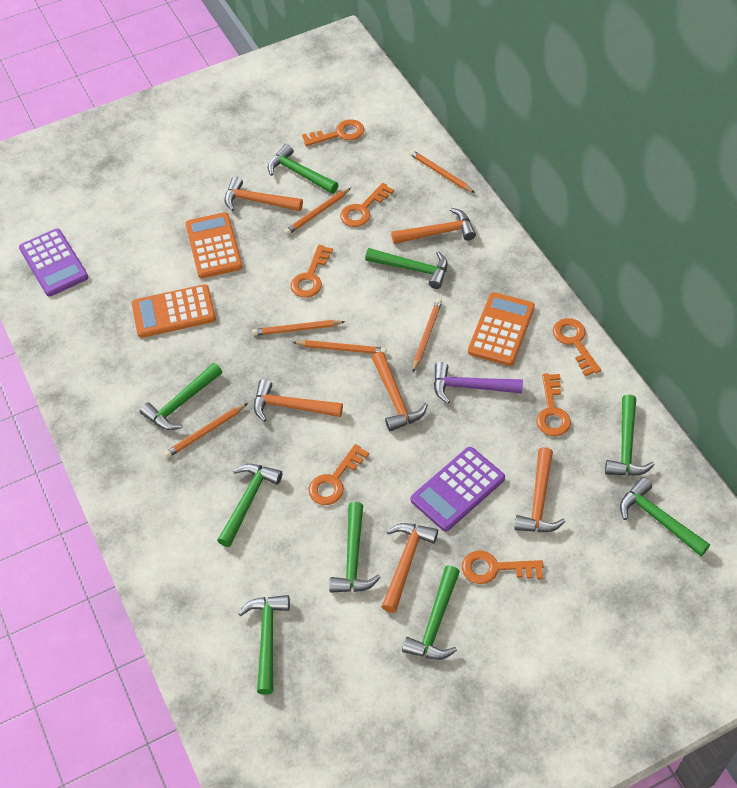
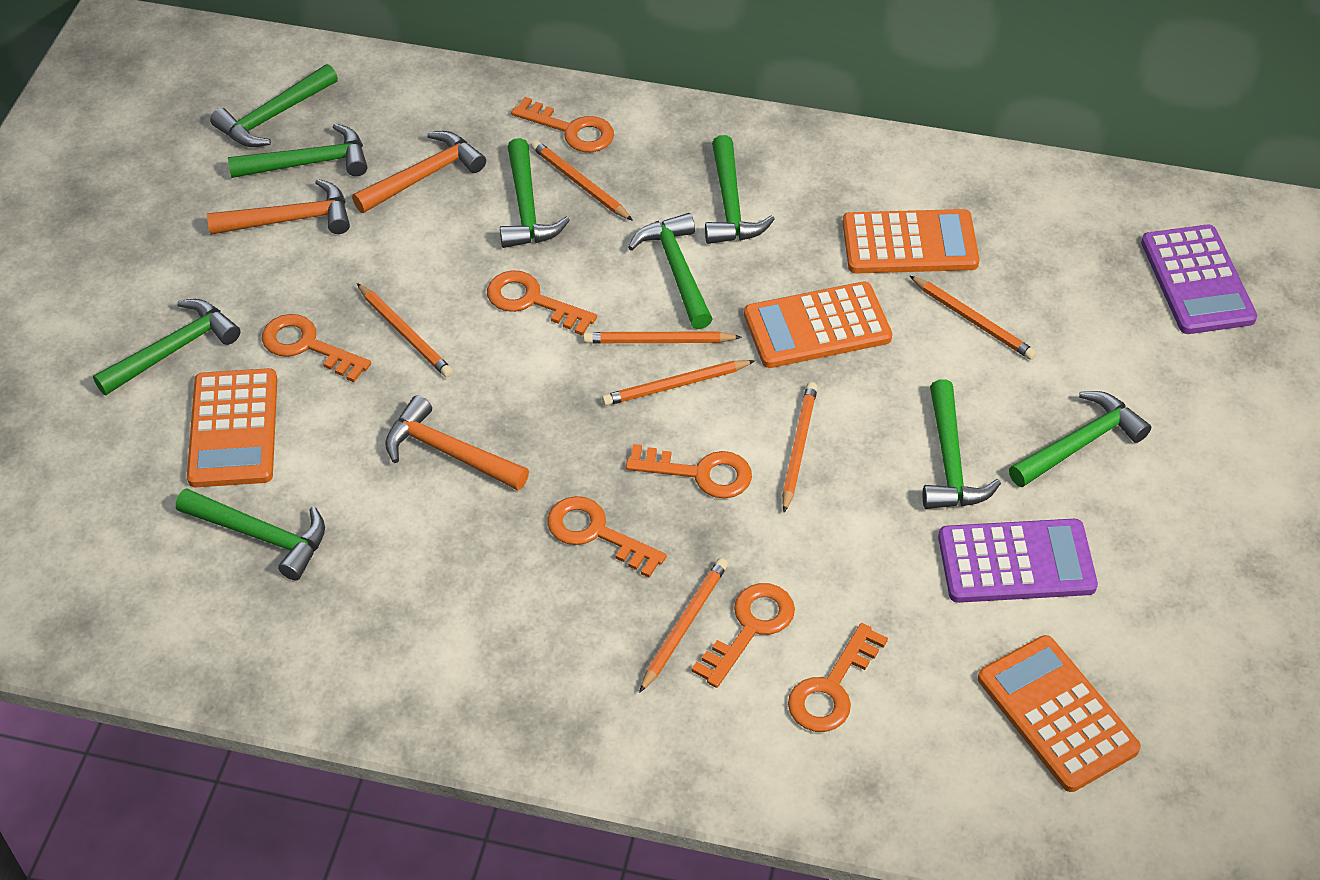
orange calculator: [132,284,216,338] [185,212,243,278] [468,292,535,366] = 3 -> [187,368,277,487] [744,282,892,368] [843,209,979,274] [978,635,1141,792] = 4
orange hammer: [224,176,303,211] [254,379,343,422] [372,352,428,431] [381,523,438,613] [391,208,476,244] [514,447,565,532] = 6 -> [207,179,350,235] [352,131,486,213] [385,395,529,490] = 3
orange pencil: [164,403,248,458] [252,320,345,336] [284,188,351,235] [293,340,386,354] [409,150,475,193] [413,298,442,372] = 6 -> [357,283,453,378] [531,140,633,221] [583,331,742,343] [602,360,755,406] [639,558,728,693] [782,382,818,513] [909,275,1037,360] = 7
purple hammer: [434,362,523,404] = 1 -> none = 0

